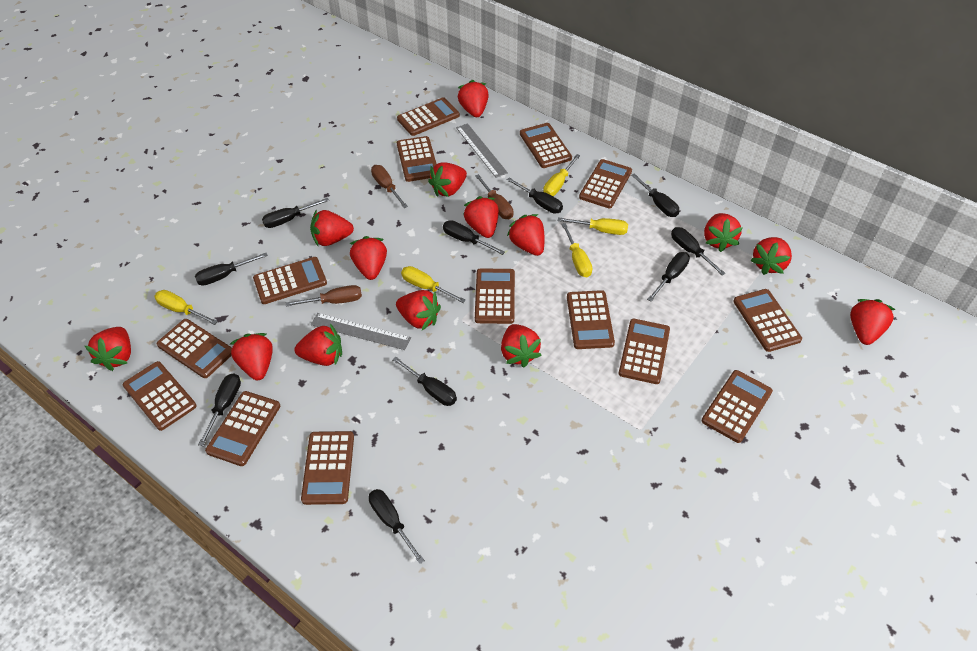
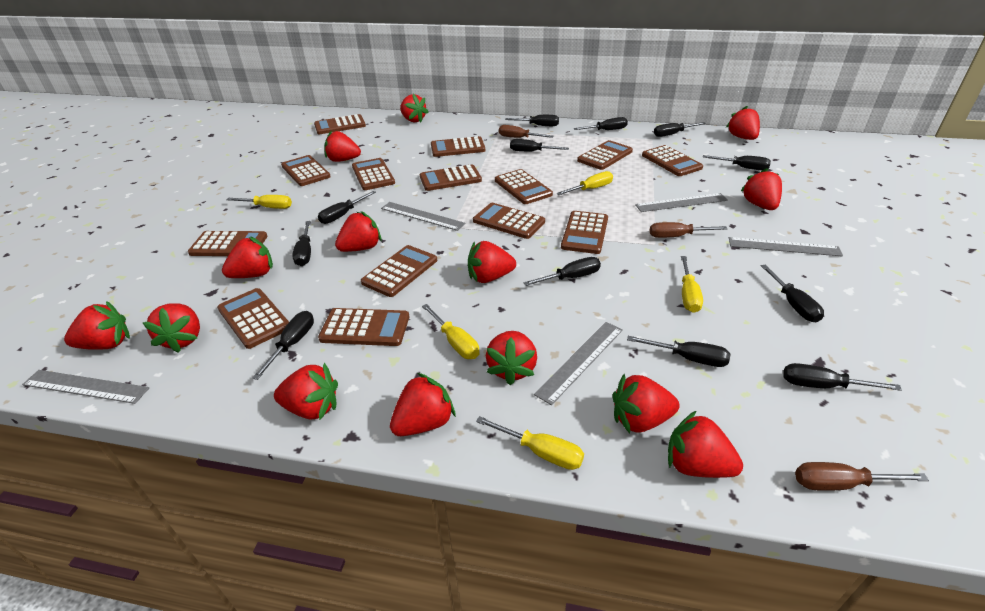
black screwdriver: [195,253,268,286] [198,373,241,446] [262,198,329,228] [368,489,425,564] [392,357,457,406] [443,220,505,255] [507,178,563,214] [631,173,680,217] [647,252,690,302] [671,227,726,276] = 10 -> [252,311,314,380] [292,221,311,266] [318,191,376,224] [505,115,559,126] [510,139,569,152] [523,257,601,286] [574,117,628,130] [627,336,730,367] [654,122,706,137] [703,155,771,170] [761,264,824,322] [783,363,902,391] = 12
grey ruler: [311,313,411,350] [456,123,508,178] = 2 -> [22,370,149,404] [381,202,466,231] [534,322,623,405] [635,193,728,212] [729,237,843,256] = 5

